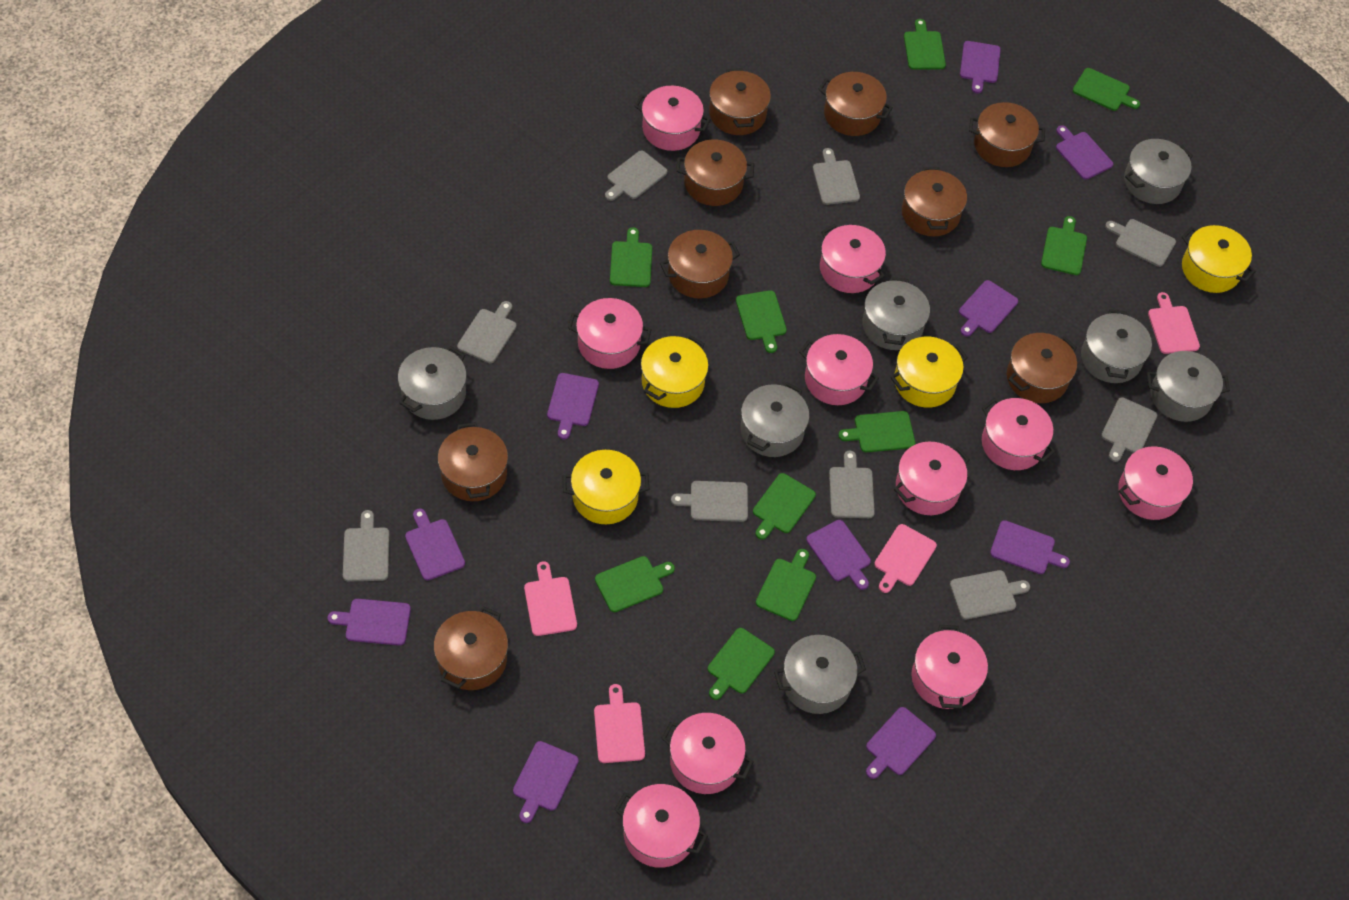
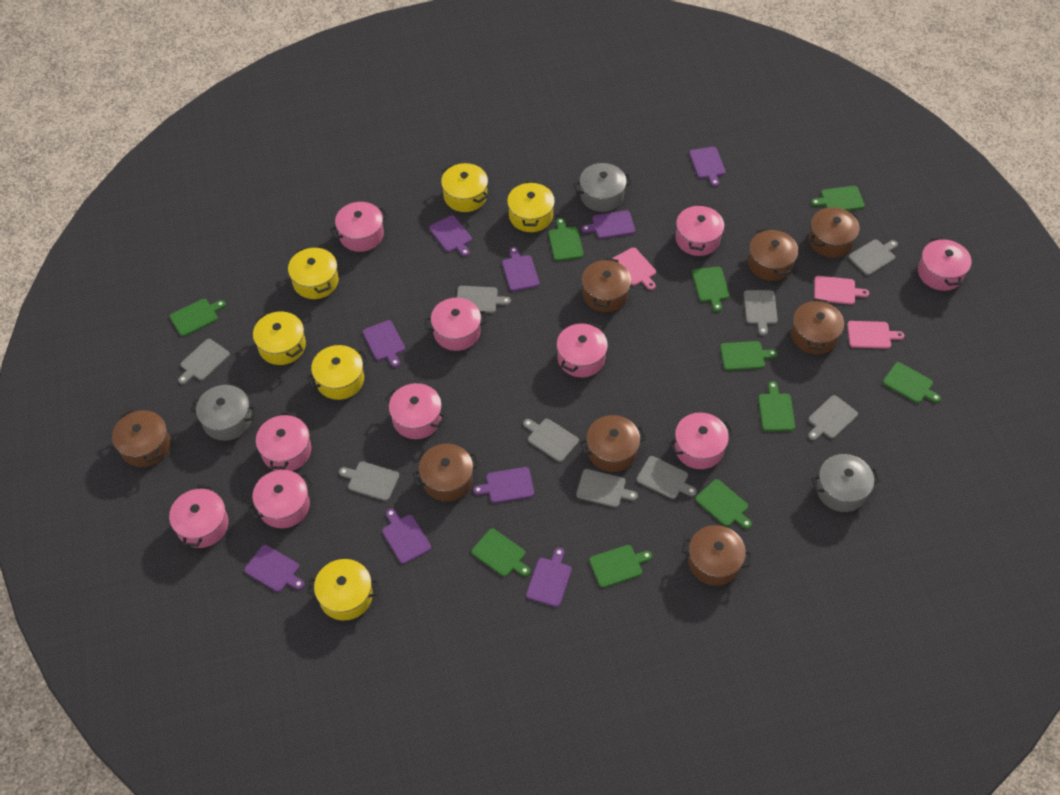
brown pot: [434,606,508,690] [438,422,508,501] [660,230,740,299] [676,140,754,206] [709,68,771,135] [818,72,893,136] [902,167,967,236] [969,102,1045,167] [1007,333,1077,403] = 9 -> [112,409,170,467] [413,444,480,501] [580,415,647,472] [582,258,631,312] [682,525,752,586] [748,228,798,281] [791,298,844,354] [809,207,859,257] = 8
grey pot: [398,346,467,420] [741,382,809,457] [774,635,866,714] [862,277,930,350] [1081,309,1152,383] [1124,139,1193,204] [1147,351,1230,422] = 7 -> [190,385,257,441] [574,163,632,212] [812,454,880,512] = 3
pink cutting board: [524,561,577,636] [594,684,645,763] [874,524,937,593] [1148,292,1200,354] = 4 -> [612,247,656,290] [814,276,869,305] [847,321,904,349] = 3
purple cutting board: [328,599,411,646] [405,508,465,581] [513,741,579,823] [547,373,599,439] [806,520,871,590] [866,707,936,779] [959,280,1018,337] [960,41,1001,93] [990,520,1070,574] [1056,125,1113,180] = 10 -> [244,545,304,592] [363,320,405,367] [382,509,431,564] [429,215,472,257] [473,467,534,503] [502,247,539,291] [526,548,572,607] [582,210,635,239] [689,147,726,187] = 9
yellow pot: [563,450,649,524] [641,335,709,408] [890,337,968,408] [1182,225,1256,293] = 4 -> [253,311,306,365] [288,246,339,299] [306,345,369,400] [307,559,379,621] [441,163,488,212] [507,181,555,232] = 6

